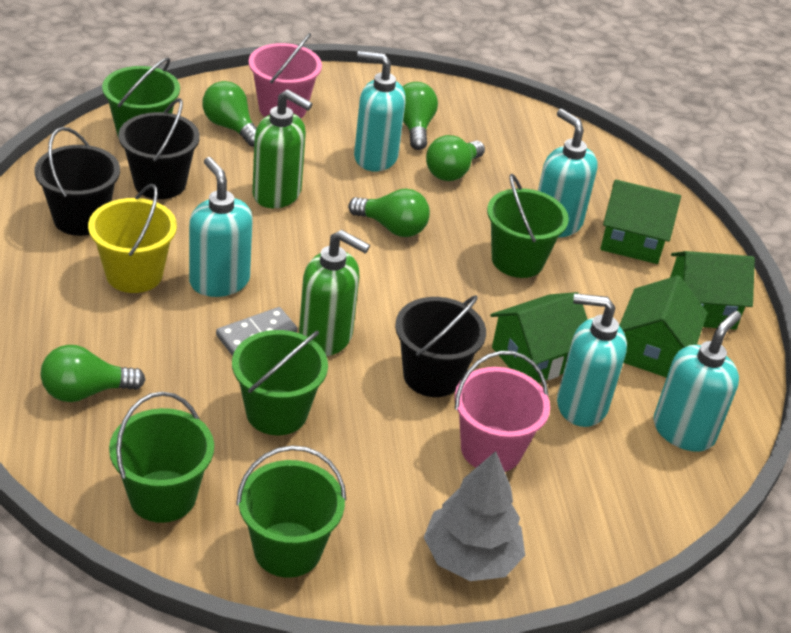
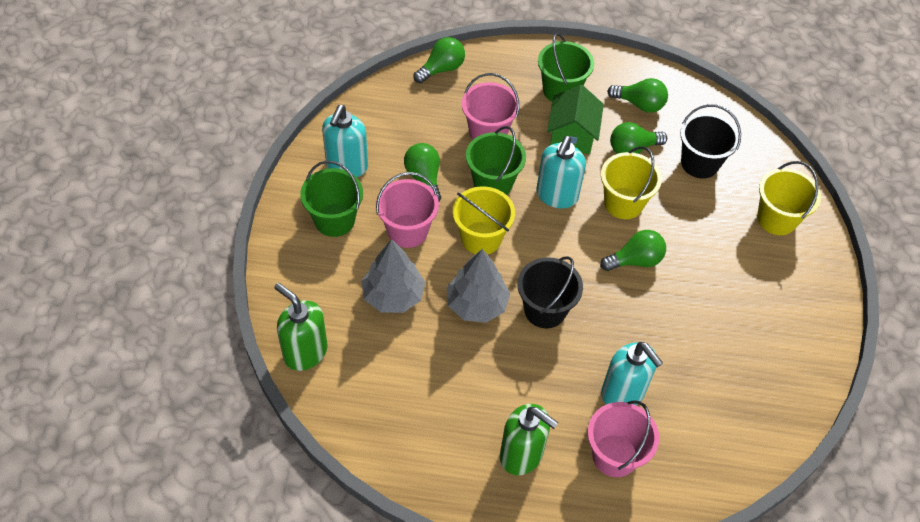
black bucket: [35,127,120,236] [119,98,200,199] [395,295,486,397] = 3 -> [518,256,583,328] [680,104,741,179] = 2
green bucket: [102,58,180,138] [109,392,214,523] [232,330,328,435] [236,445,346,578] [487,174,569,278] = 5 -> [300,161,363,237] [466,126,526,195] [538,33,594,102] = 3
green house: [490,292,588,383] [600,179,681,264] [619,275,707,378] [670,251,755,330] = 4 -> [547,85,604,154] = 1
grey domino: [216,307,297,356] = 1 -> none = 0
grey tree: [424,451,525,581] = 1 -> [361,239,425,313] [447,249,510,323] = 2
pink bucket: [249,33,322,118] [454,351,550,472] = 2 -> [376,172,439,248] [462,73,520,140] [588,400,659,477] = 3
turquoise soap dispenser: [189,157,253,297] [354,51,406,171] [538,109,598,237] [557,293,627,427] [653,311,741,452] = 5 -> [322,105,368,177] [536,136,586,208] [601,342,663,405] = 3
yellow bucket: [88,184,177,293] = 1 -> [452,186,515,255] [601,146,662,219] [757,161,821,235] = 3

